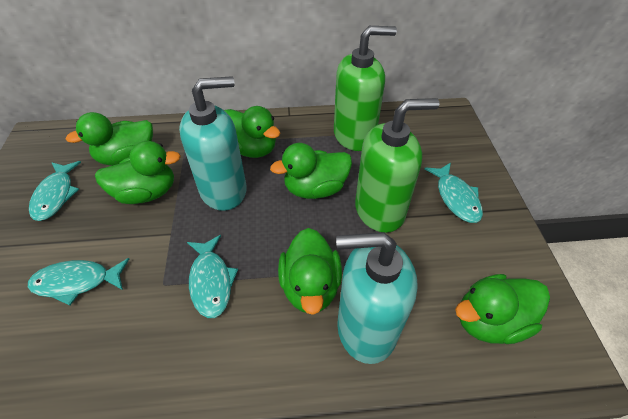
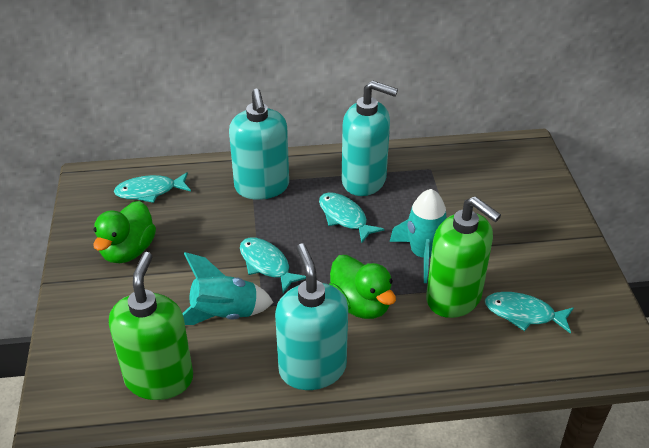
green duck: [65,112,153,166] [95,141,181,204] [224,106,280,158] [270,143,352,199] [278,228,342,315] [455,274,550,344] = 6 -> [93,201,156,263] [329,255,396,319] = 2
turquoise rocket: none = 0 -> [182,252,273,325] [390,189,447,283] = 2
turquoise soap dispenser: [179,76,247,211] [336,232,418,364] = 2 -> [229,89,289,200] [275,244,348,390] [342,81,398,196] = 3

